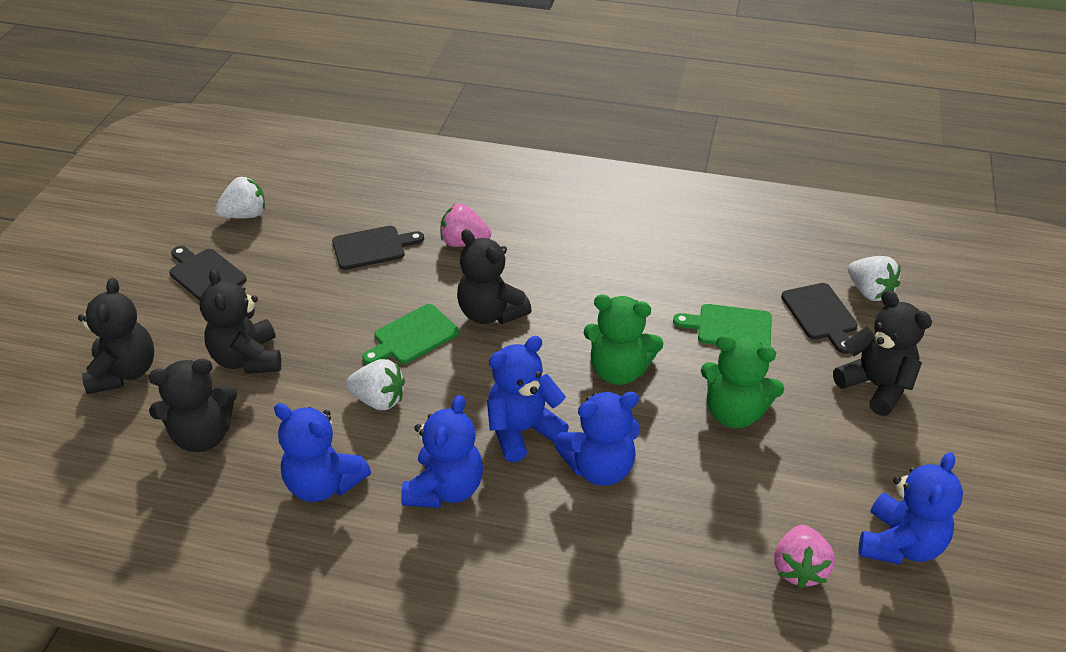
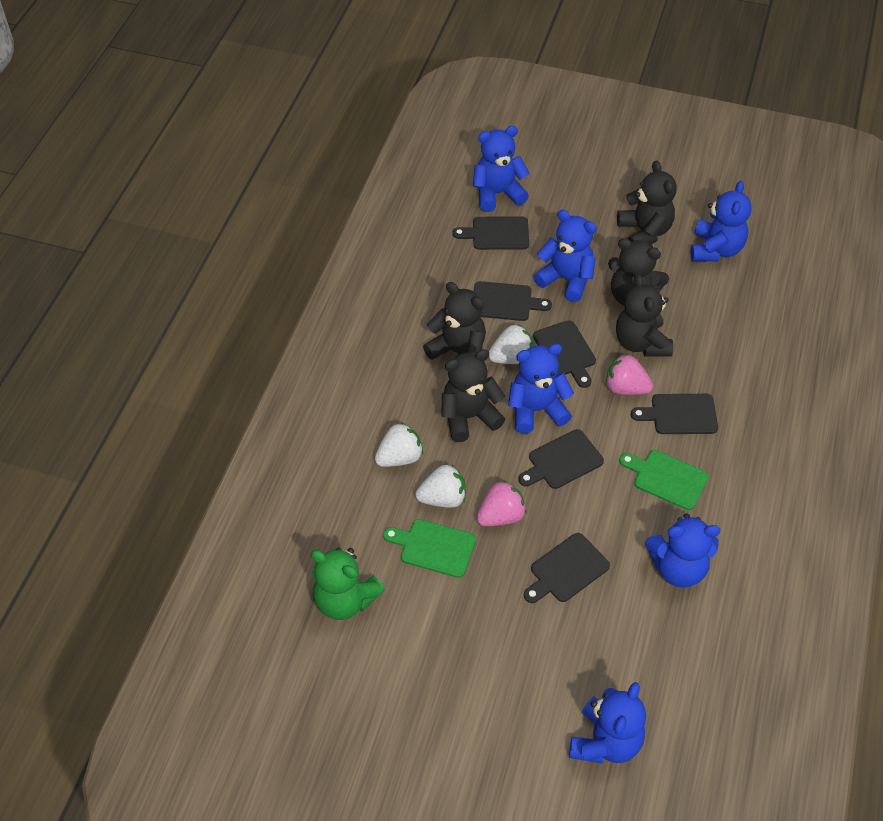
black cutting board: [169,246,247,300] [332,226,424,270] [781,283,858,354] = 3 -> [452,216,529,250] [474,281,552,321] [518,429,604,489] [524,533,610,603] [533,320,596,388] [631,394,718,434] = 6
blue teddy bear: [274,403,371,502] [401,395,483,508] [487,336,569,463] [555,392,639,486] [859,452,963,565] = 5 -> [473,126,530,212] [508,344,574,433] [533,210,597,302] [569,682,646,764] [645,513,720,588] [691,181,751,261] = 6
green teddy bear: [584,295,664,385] [701,335,784,428] = 2 -> [311,547,385,620] = 1

